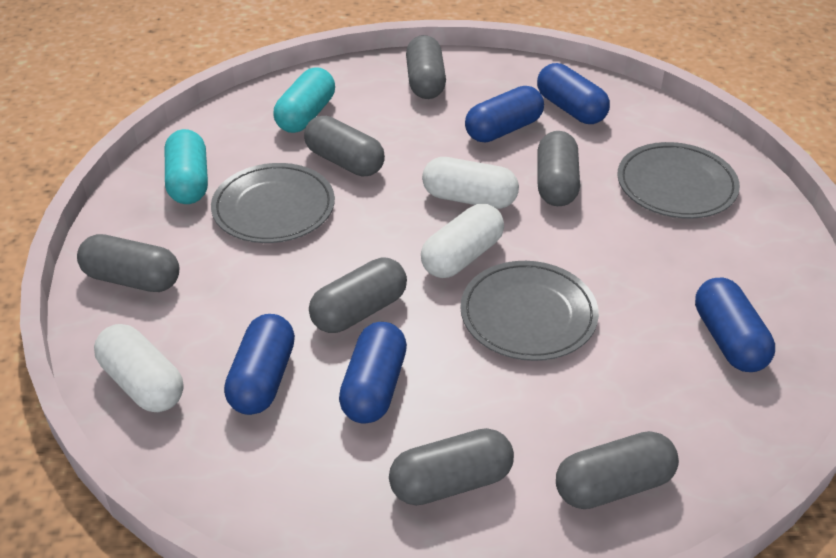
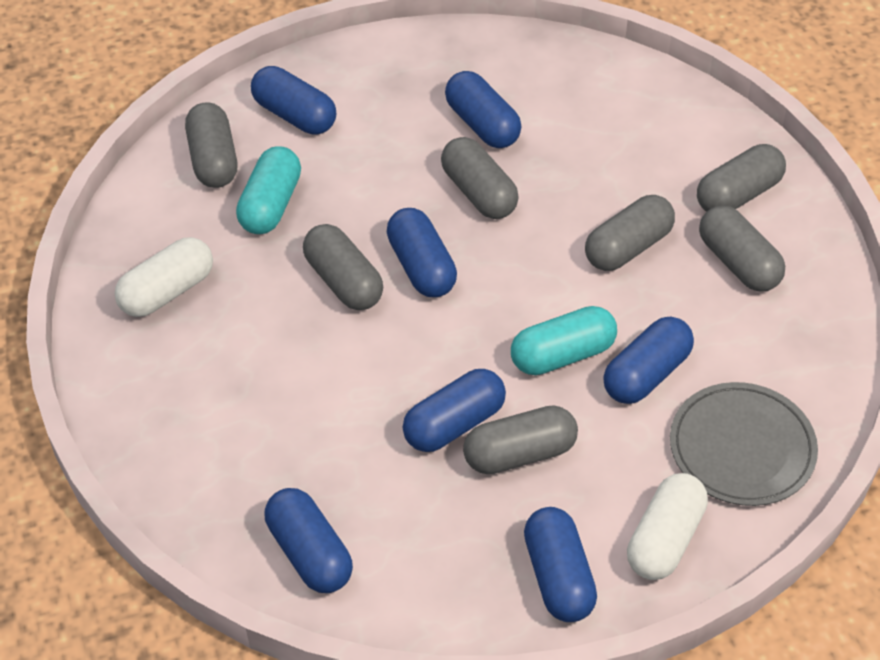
blue capsule: [224,314,295,415] [339,322,407,424] [465,86,544,142] [537,63,610,124] [695,277,775,372] = 5 -> [251,66,336,134] [265,488,353,593] [387,208,457,297] [403,369,506,452] [445,71,521,148] [524,507,597,622] [603,317,694,404] = 7
grey plate: [211,163,335,243] [460,261,599,361] [617,142,740,219] = 3 -> [670,382,818,506] = 1
white capsule: [94,324,184,412] [421,204,504,278] [422,157,519,209] = 3 -> [114,237,213,317] [627,473,708,580] = 2

